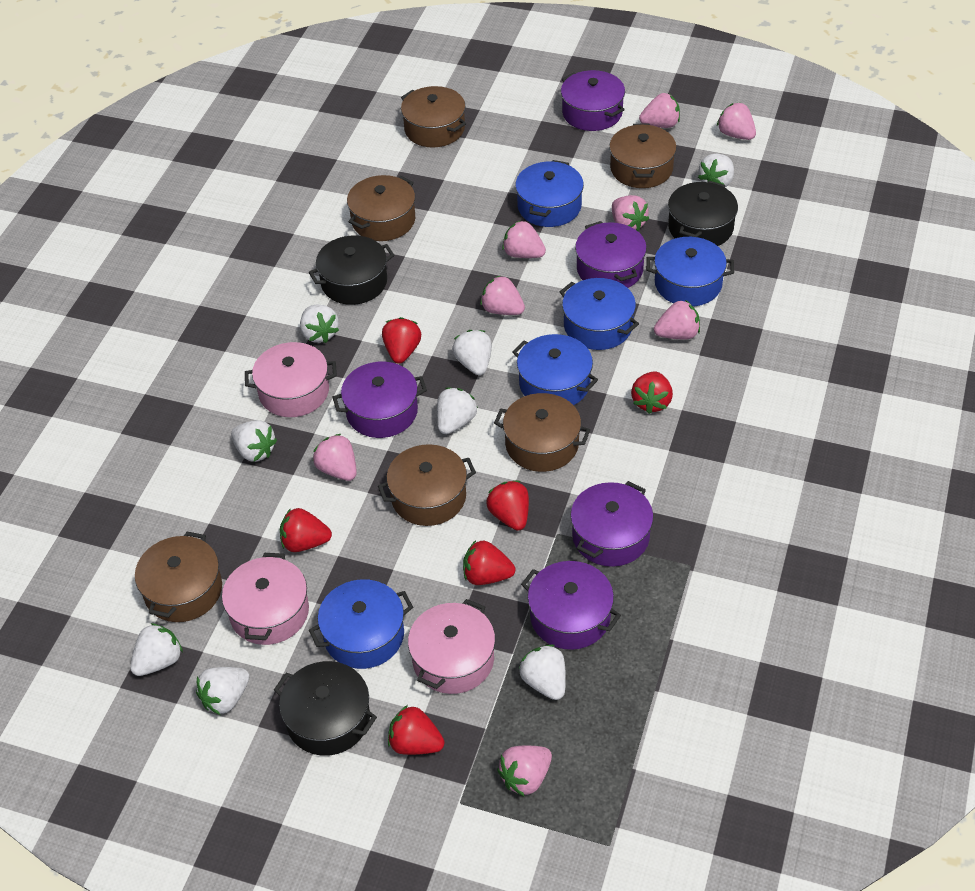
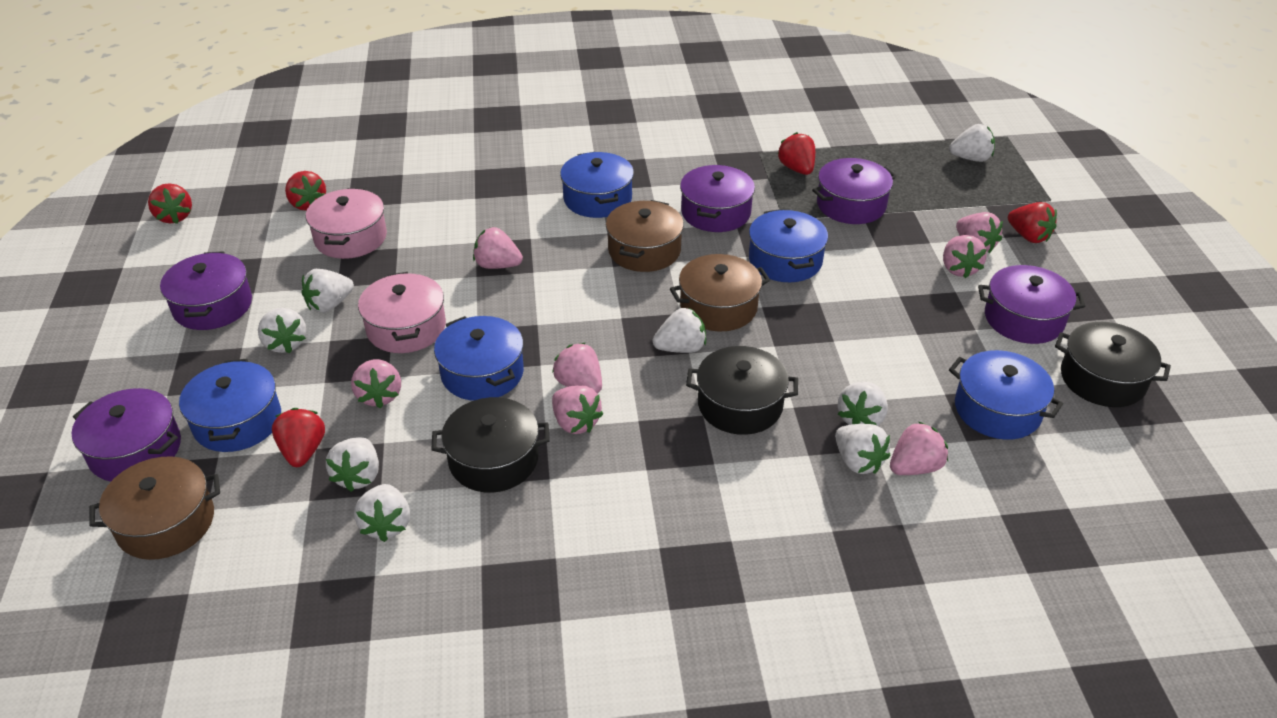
brown pot: [135,532,222,622] [347,175,415,241] [378,444,476,526] [401,86,466,147] [494,393,590,472] [609,124,677,188] = 6 -> [89,456,220,560] [606,200,684,272] [670,254,770,331] = 3
pink pot: [222,553,309,645] [245,342,337,417] [408,599,495,694] = 3 -> [306,188,387,259] [358,272,446,353] = 2
pink strawberry: [313,434,357,481] [480,275,525,315] [497,745,552,797] [502,220,546,258] [612,195,649,231] [639,93,680,128] [654,300,700,339] [717,102,756,140] = 8 -> [351,359,401,408] [473,227,523,269] [552,343,602,393] [552,385,603,434] [890,421,948,475] [943,235,987,278] [956,212,1003,253] = 7
red strawberry: [280,508,332,552] [382,317,421,364] [388,705,445,755] [463,540,515,585] [486,481,529,531] [631,372,673,414] = 6 -> [148,183,192,224] [272,408,325,467] [285,171,326,211] [778,132,815,175] [1008,202,1057,243] = 5

